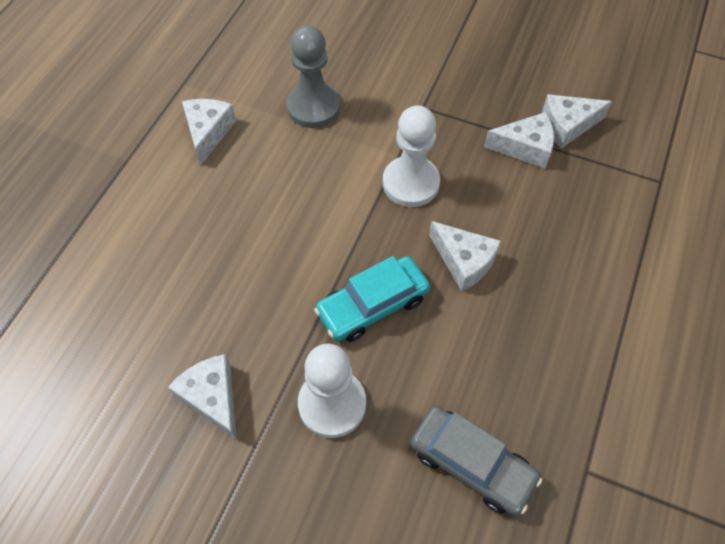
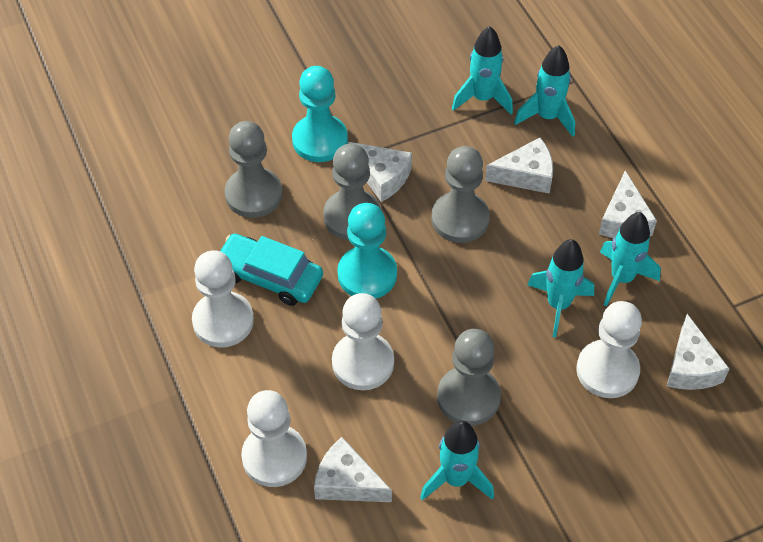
grey car: [410,406,542,516] = 1 -> none = 0
grey pawn: [287,26,340,128] = 1 -> [225,121,282,218] [323,144,381,240] [431,146,490,243] [437,329,501,426] = 4
turquoise pawn: none = 0 -> [292,66,348,162] [337,203,397,299] = 2
turquoise rocket: none = 0 -> [420,421,494,500] [452,26,513,114] [514,45,575,137] [527,239,594,337] [600,212,661,307] = 5
white pawn: [298,344,366,438] [383,105,440,207] = 2 -> [192,250,254,347] [241,390,307,487] [332,293,394,390] [576,301,642,398] = 4

